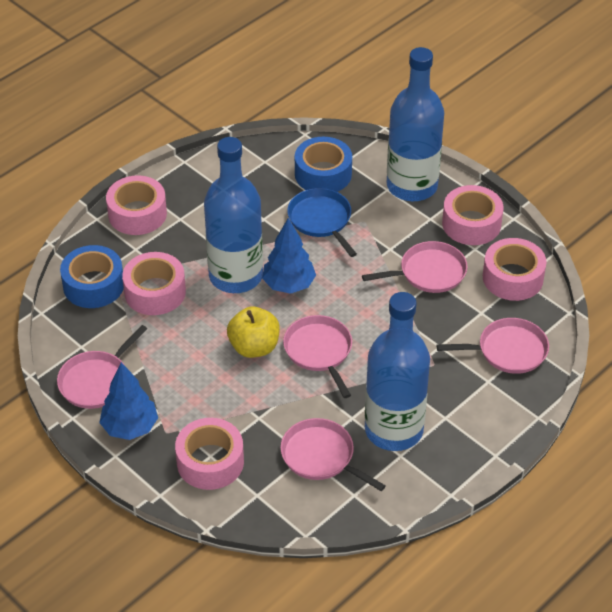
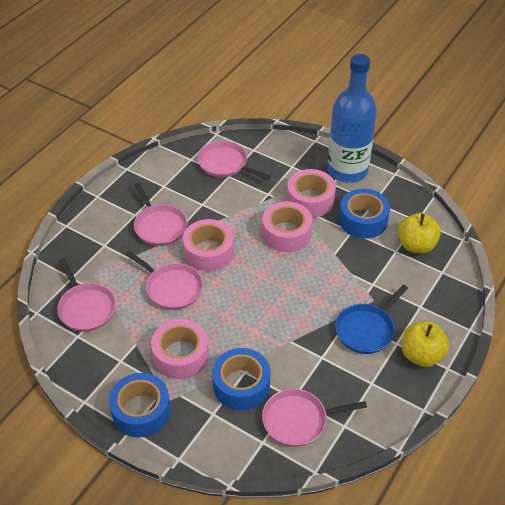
blue bottle: [204,137,263,293] [365,292,430,451] [387,47,444,201] = 3 -> [327,54,377,183] = 1
blue tape: [60,245,124,308] [295,137,352,192] = 2 -> [109,373,171,438] [212,348,270,410] [339,189,390,239] = 3
blue tree: [99,362,158,440] [262,218,316,294] = 2 -> none = 0
pink tape: [106,175,167,235] [122,252,186,315] [175,418,244,490] [442,185,503,245] [483,238,547,301] = 5 -> [151,319,209,379] [183,219,234,271] [262,201,312,252] [287,169,336,218] = 4
yellow apple: [227,306,280,358] = 1 -> [398,213,441,253] [402,322,450,367] = 2

